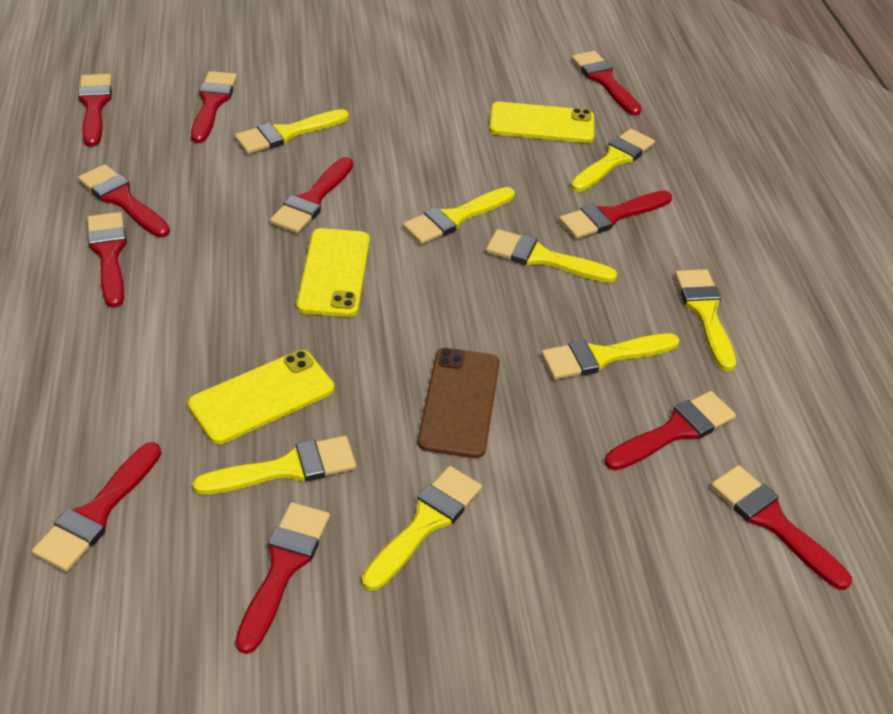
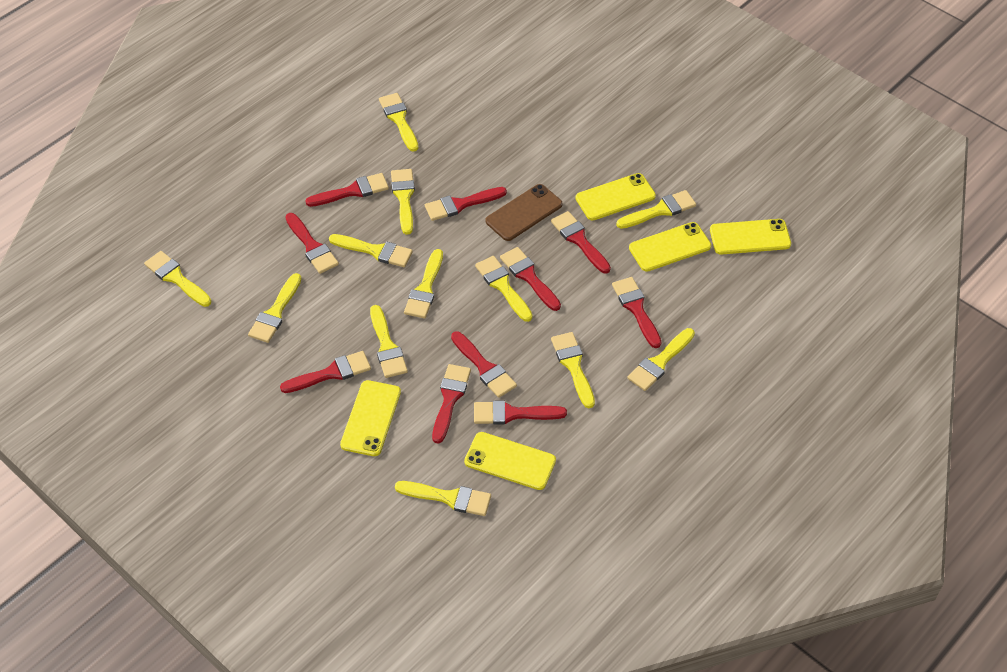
red brush: [32,442,161,572] [78,74,112,147] [78,164,170,237] [87,212,127,308] [191,71,237,143] [235,502,330,654] [270,157,353,233] [559,190,672,239] [571,51,642,116] [605,391,736,470] [711,465,852,590] = 11 -> [280,351,371,393] [285,213,339,274] [306,173,389,207] [425,187,507,221] [432,364,471,444] [451,331,517,398] [474,401,567,425] [500,247,561,311] [551,211,611,274] [612,277,662,348] = 10
yellow brush: [193,436,356,495] [235,109,349,154] [362,466,482,591] [403,187,515,244] [486,229,617,283] [541,334,680,379] [570,129,655,192] [675,269,736,371] = 8 -> [144,251,211,307] [248,273,302,343] [329,234,413,267] [370,305,408,378] [379,93,419,152] [391,169,415,235] [395,481,491,516] [404,249,443,318] [475,256,533,322] [551,332,595,408] [616,190,696,229] [627,328,695,391] = 12
yellow phone: [188,350,334,444] [296,228,370,317] [489,102,594,143] = 3 -> [340,380,401,456] [464,432,556,490] [576,173,656,220] [629,222,711,272] [710,219,791,255] = 5

